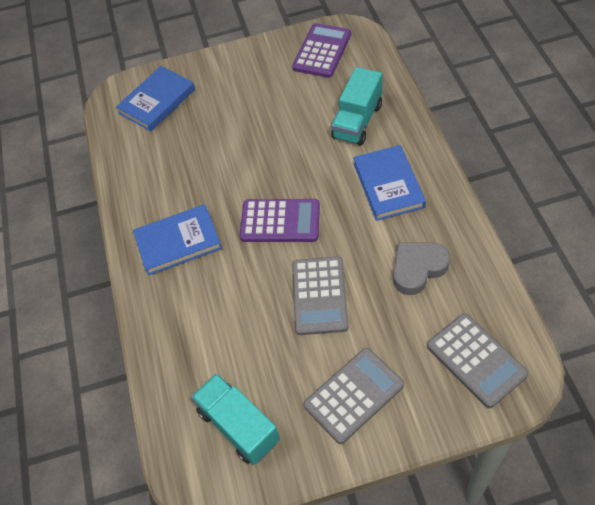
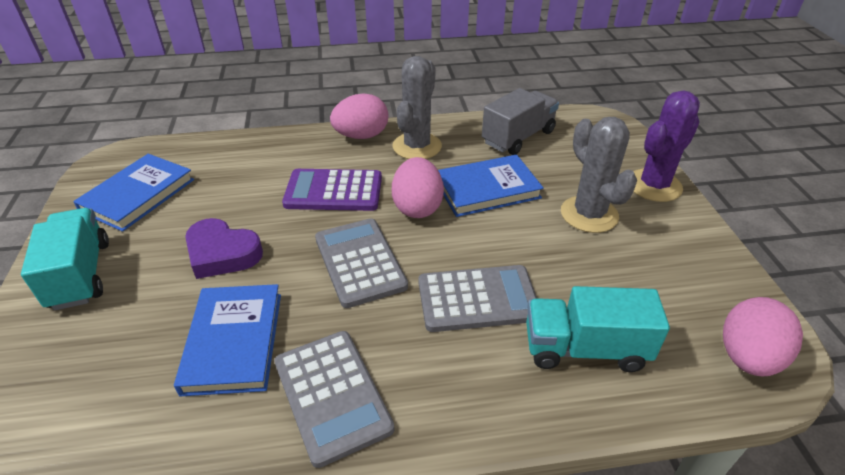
grey cactus: none = 0 -> [393,56,442,159] [561,117,637,233] = 2
grey heart: [393,242,450,295] = 1 -> none = 0
grey truck: none = 0 -> [482,88,559,155] = 1
pink egg: none = 0 -> [330,94,388,139] [392,157,444,218] [723,297,803,377] = 3
purple cactus: none = 0 -> [633,90,700,202] = 1
purple calculator: [239,199,320,242] [292,23,351,78] = 2 -> [282,169,382,211] = 1
purple heart: none = 0 -> [185,218,263,279] = 1

